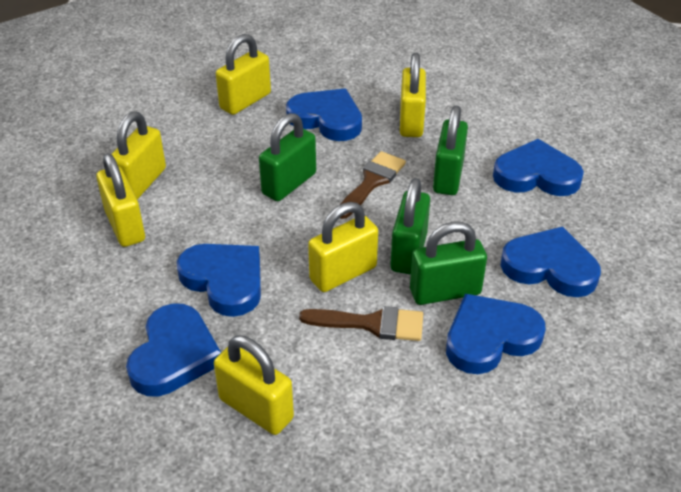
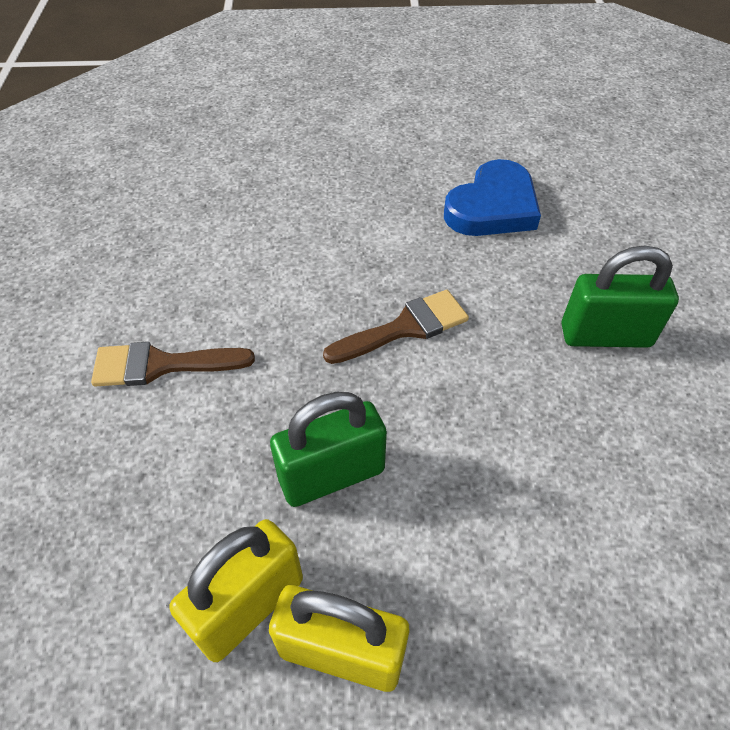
blue heart: [126,303,221,396] [177,244,261,317] [286,89,362,141] [446,294,546,374] [493,139,584,196] [501,226,601,297] = 6 -> [444,159,541,236] = 1
green padlock: [259,113,316,201] [390,178,430,275] [410,222,487,305] [433,106,468,195] = 4 -> [270,392,387,507] [561,245,679,348] = 2
yellow padlock: [96,153,145,247] [112,112,166,200] [214,335,294,435] [216,34,271,115] [308,202,378,292] [400,53,426,137] = 6 -> [169,519,303,662] [269,585,409,692] = 2

